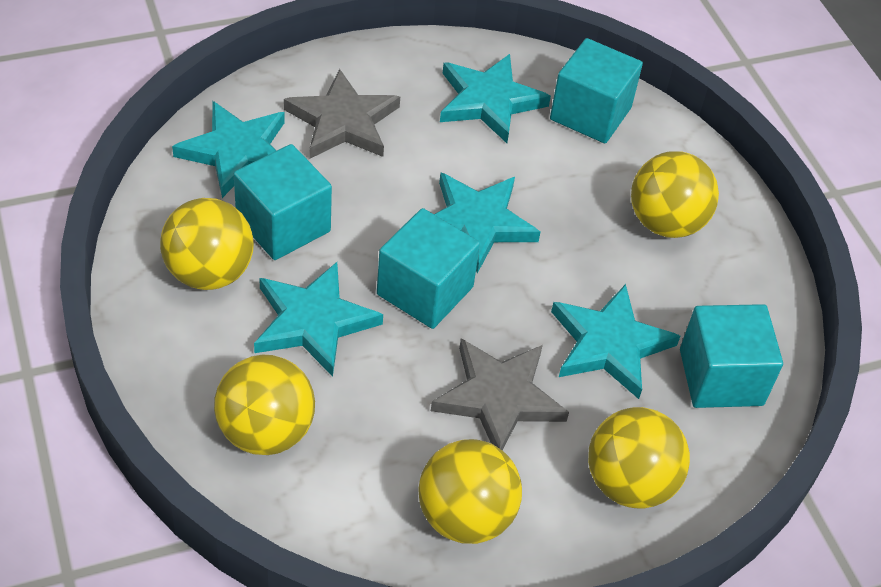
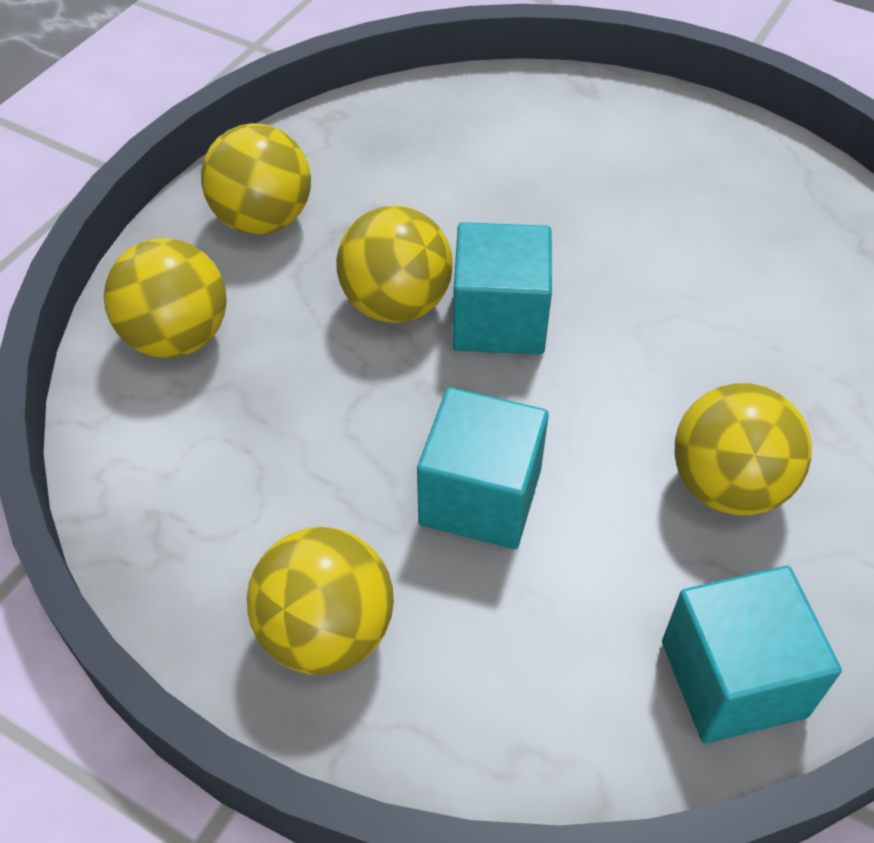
grey star: [284,69,400,158] [431,339,569,450] = 2 -> none = 0
turquoise cube: [234,144,332,260] [377,208,480,329] [550,38,643,143] [680,304,783,408] = 4 -> [417,387,549,549] [453,222,552,354] [662,566,842,743] = 3
turquoise star: [172,101,285,198] [254,262,383,377] [434,172,541,273] [440,54,551,143] [551,284,680,399] = 5 -> none = 0

